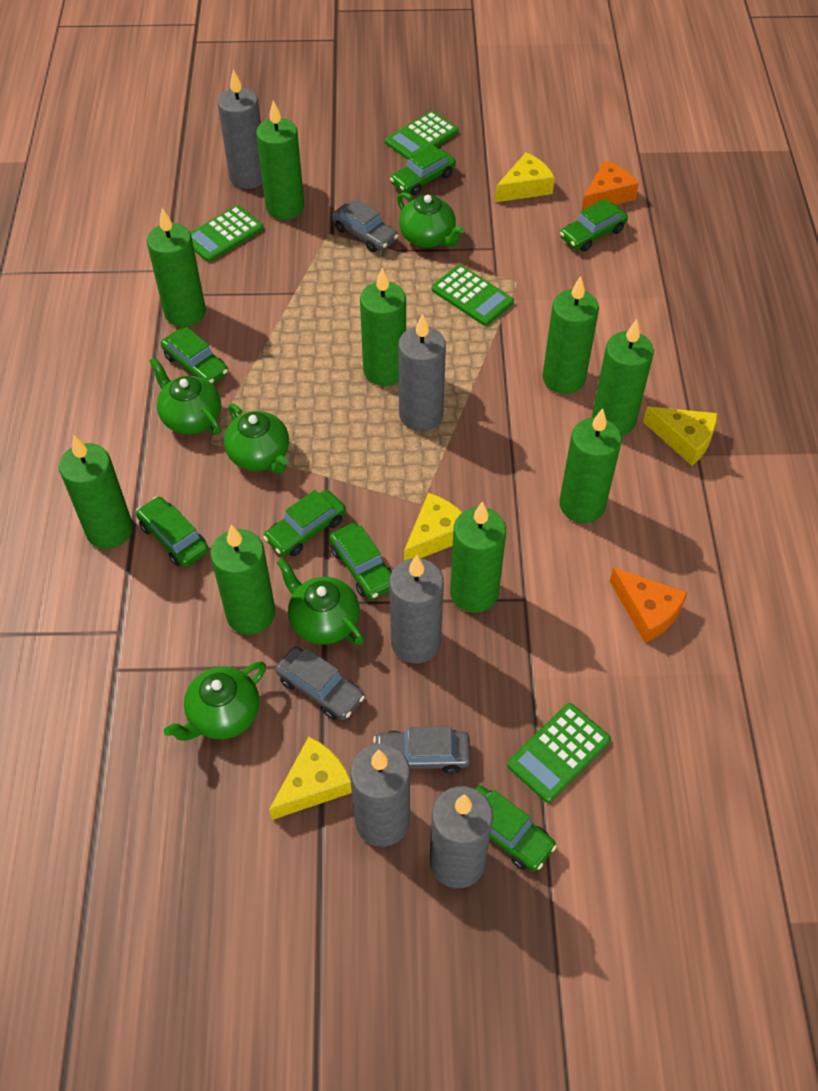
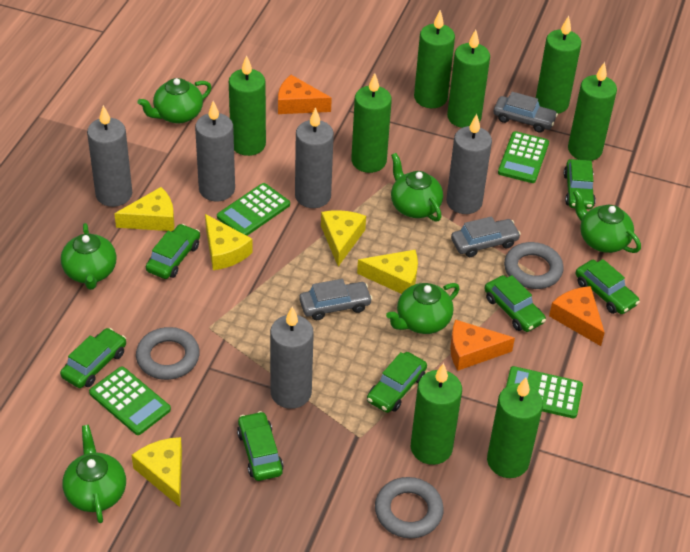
green candle: [59,436,133,549] [147,208,206,327] [210,525,275,635] [256,100,304,220] [360,268,406,386] [450,501,506,613] [543,276,599,394] [559,408,622,523] [592,319,654,436] = 9 -> [229,55,266,156] [351,73,392,173] [411,363,462,465] [414,10,455,108] [447,30,490,128] [487,377,543,478] [536,16,581,114] [568,62,617,161] = 8
green teapot: [149,357,221,435] [164,661,266,741] [224,403,289,474] [277,558,364,645] [397,192,464,248] = 5 -> [61,223,117,290] [63,425,126,523] [137,78,212,124] [386,283,460,334] [391,153,443,222] [573,190,641,253] = 6
grey ring: none = 0 -> [136,327,200,380] [375,477,444,538] [504,242,564,289] = 3
orange cheese: [581,160,639,211] [610,567,688,642] = 2 -> [278,75,332,114] [450,319,515,371] [549,286,605,346] = 3
yellow cheese: [269,737,352,820] [404,493,462,561] [495,152,555,202] [643,407,717,466] = 4 -> [114,187,174,231] [132,437,182,507] [205,214,253,270] [321,210,366,266] [357,250,418,294] = 5

